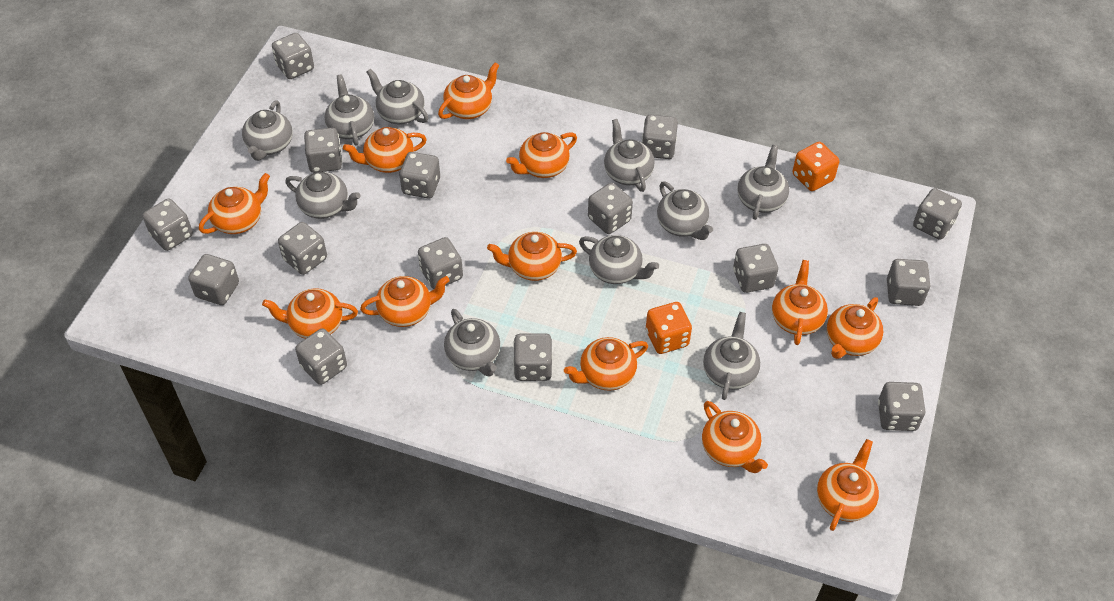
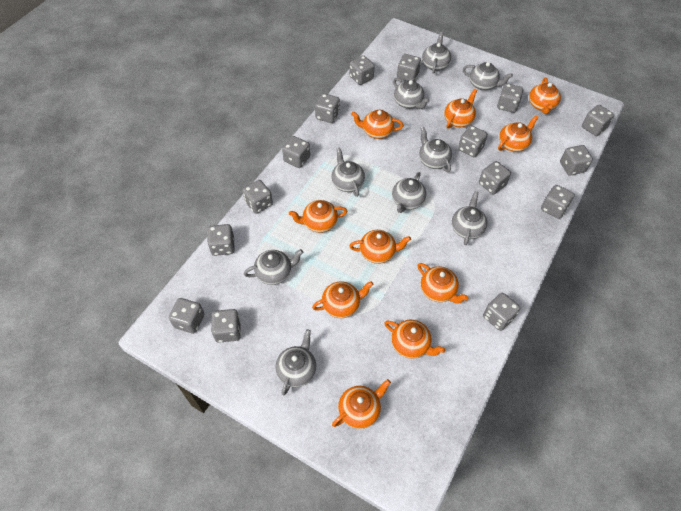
grey teapot: [242,100,293,161] [285,172,361,219] [325,74,374,145] [367,69,429,125] [444,309,500,377] [579,235,659,284] [604,119,655,192] [657,181,713,240] [703,312,760,400] [737,145,789,220] = 10 -> [244,249,303,285] [275,329,316,395] [331,147,365,197] [392,172,426,213] [393,78,430,109] [419,127,452,172] [422,32,451,74] [452,191,488,245] [463,62,513,90] = 9
orange dice: [646,302,692,354] [792,142,839,191] = 2 -> none = 0
orange teapot: [199,173,270,234] [262,288,358,339] [343,127,427,173] [360,276,450,327] [438,62,500,119] [487,232,577,281] [506,132,577,178] [564,337,648,391] [702,401,768,473] [772,260,828,345] [817,439,879,531] [827,297,883,359] = 12 -> [289,200,347,233] [312,281,373,318] [332,379,391,429] [349,230,411,264] [351,110,404,139] [384,320,445,359] [418,263,468,304] [444,89,477,129] [498,115,539,152] [529,77,561,114] = 10

